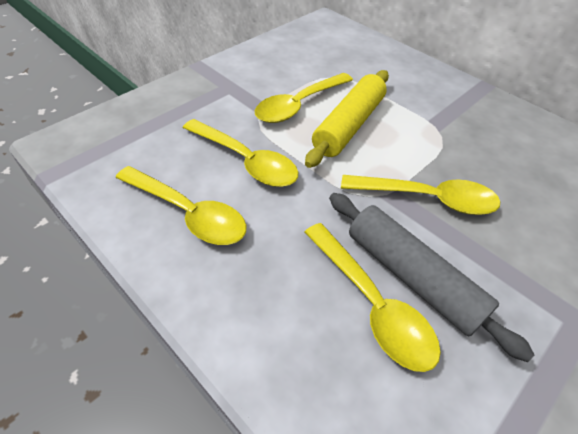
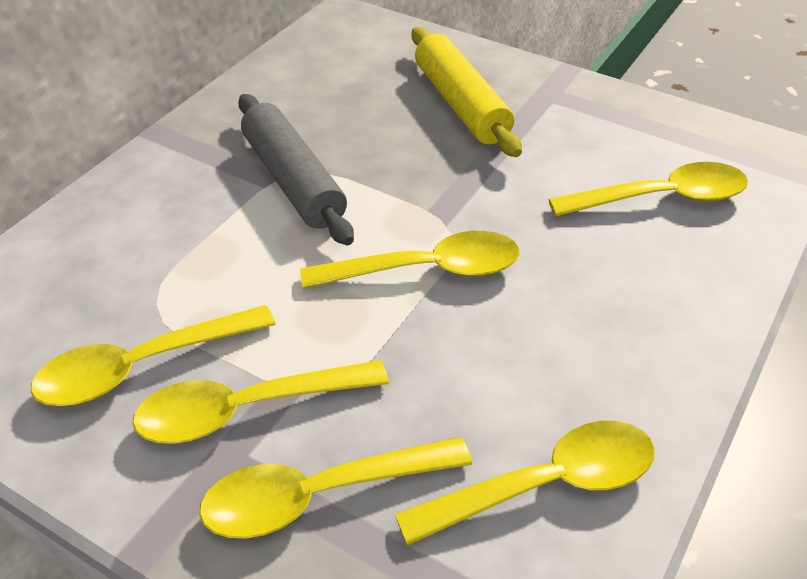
yellow spoon: [116,166,247,245] [183,119,298,187] [255,73,353,123] [304,223,441,372] [341,175,500,215] = 5 -> [31,305,276,406] [132,360,389,444] [199,437,472,539] [300,231,520,289] [395,421,655,546] [548,162,748,217] = 6

